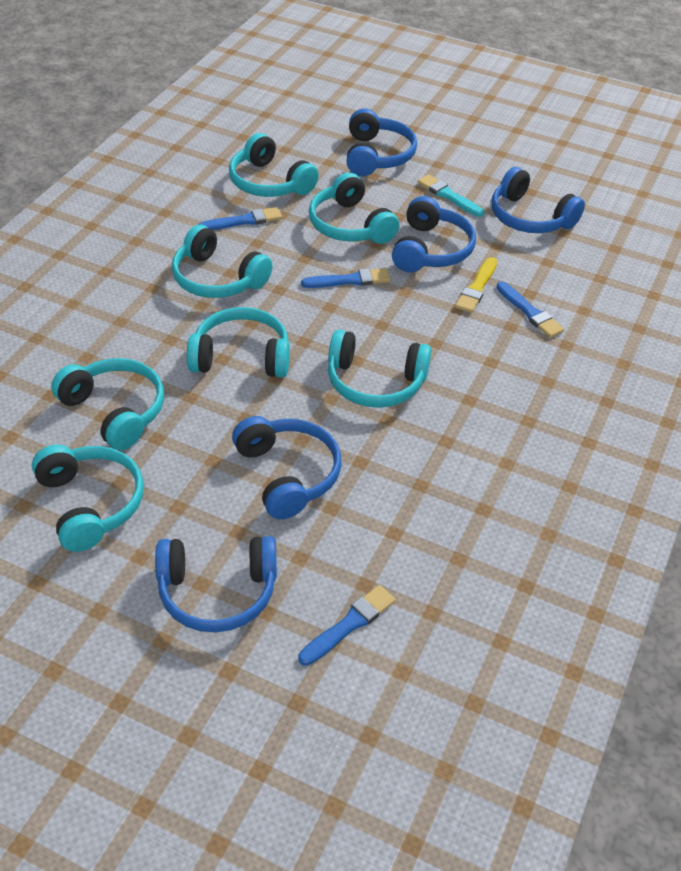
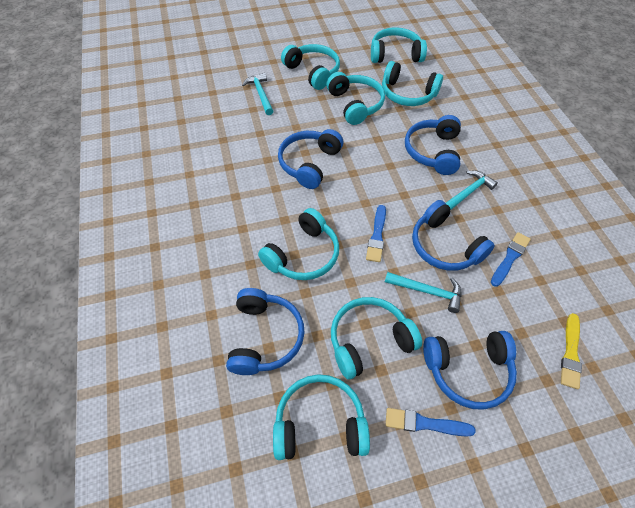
blue brush: [198,207,282,230] [298,585,396,666] [301,268,390,288] [496,281,564,338] = 4 -> [366,205,386,262] [386,408,476,437] [491,232,531,287] = 3
turquoise brush: [418,174,484,217] = 1 -> none = 0
turquoise hammer: none = 0 -> [242,73,273,115] [385,272,461,313] [446,170,498,210] = 3

